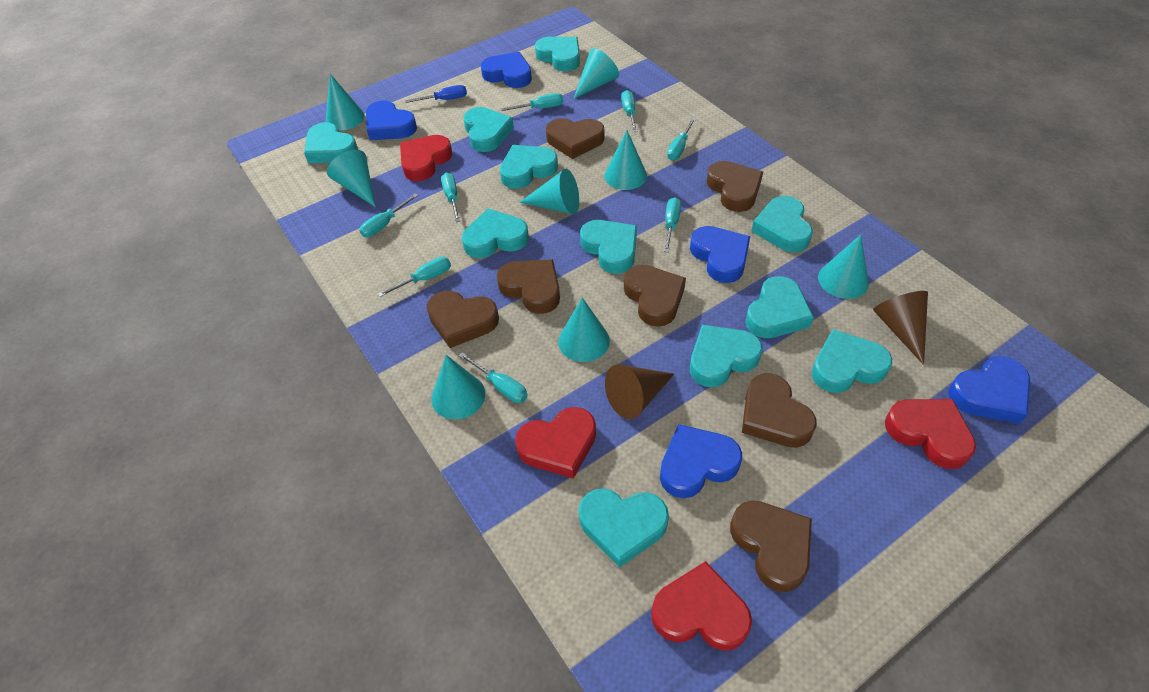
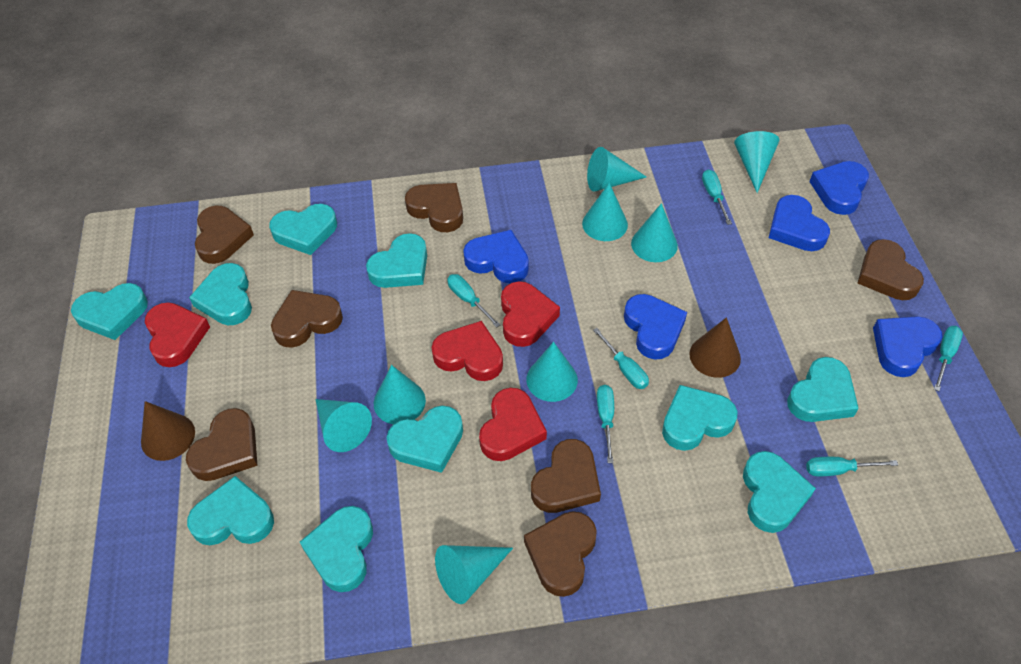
blue screwdriver: [405,85,467,103] = 1 -> none = 0
turquoise heart: [304,122,358,163] [462,208,529,258] [464,107,514,152] [500,145,558,189] [535,37,580,72] [579,488,669,568] [580,220,637,274] [690,325,763,387] [745,276,814,338] [751,196,813,252] [812,329,892,393] = 11 -> [71,283,148,340] [187,476,274,545] [189,263,252,325] [269,204,337,255] [300,506,373,592] [366,233,427,288] [387,406,463,473] [662,385,737,451] [743,451,816,533] [787,357,859,422] = 10
turquoise screwdriver: [359,193,418,237] [378,257,451,297] [441,173,460,222] [459,352,528,403] [501,93,563,111] [621,90,638,132] [664,197,681,252] [667,118,696,160] = 8 -> [447,274,500,327] [593,328,649,389] [597,385,614,463] [702,169,732,225] [806,457,898,476] [934,326,963,391] = 6

